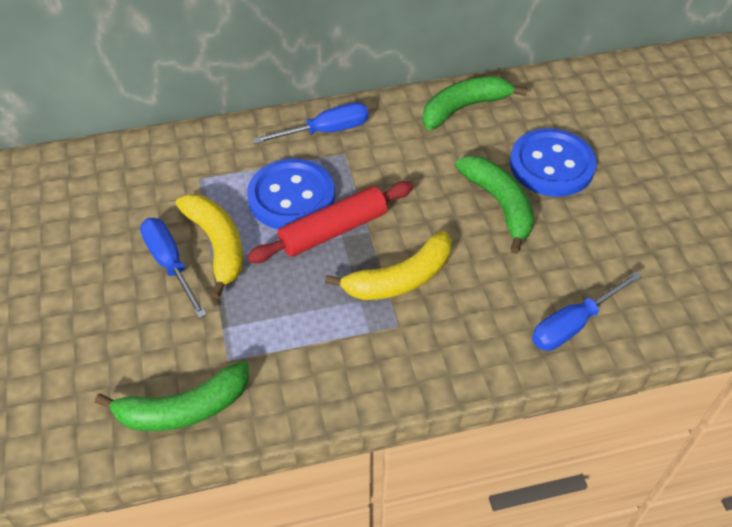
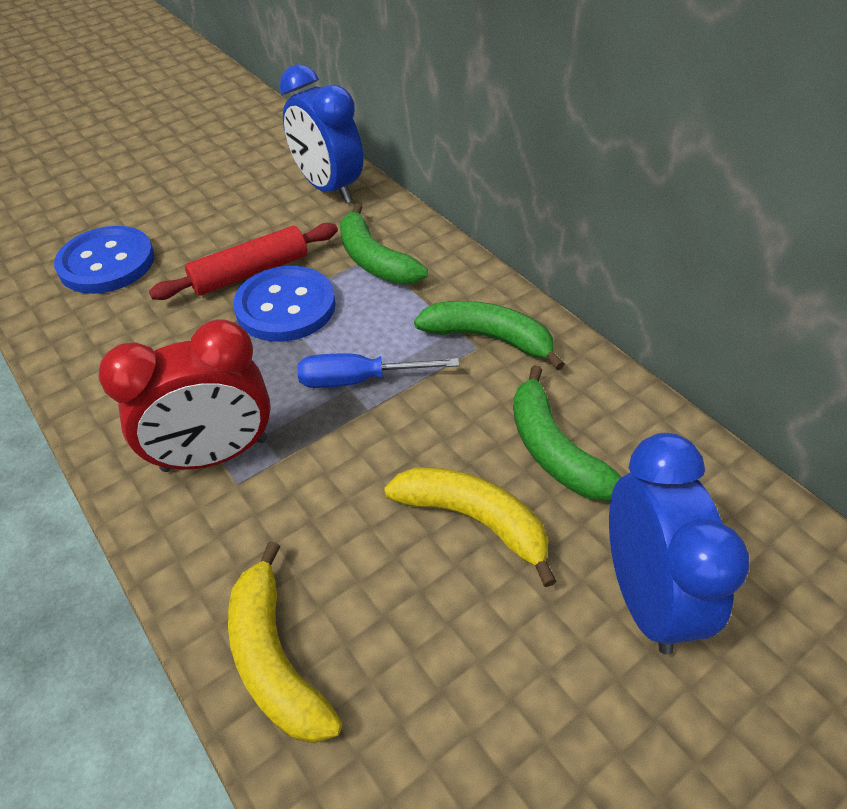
blue clock: none = 0 -> [280,64,363,203] [609,433,749,655] = 2
blue screwdriver: [140,218,207,318] [253,102,368,144] [532,271,642,351] = 3 -> [297,353,459,388] = 1
red clock: none = 0 -> [98,319,271,472] = 1

